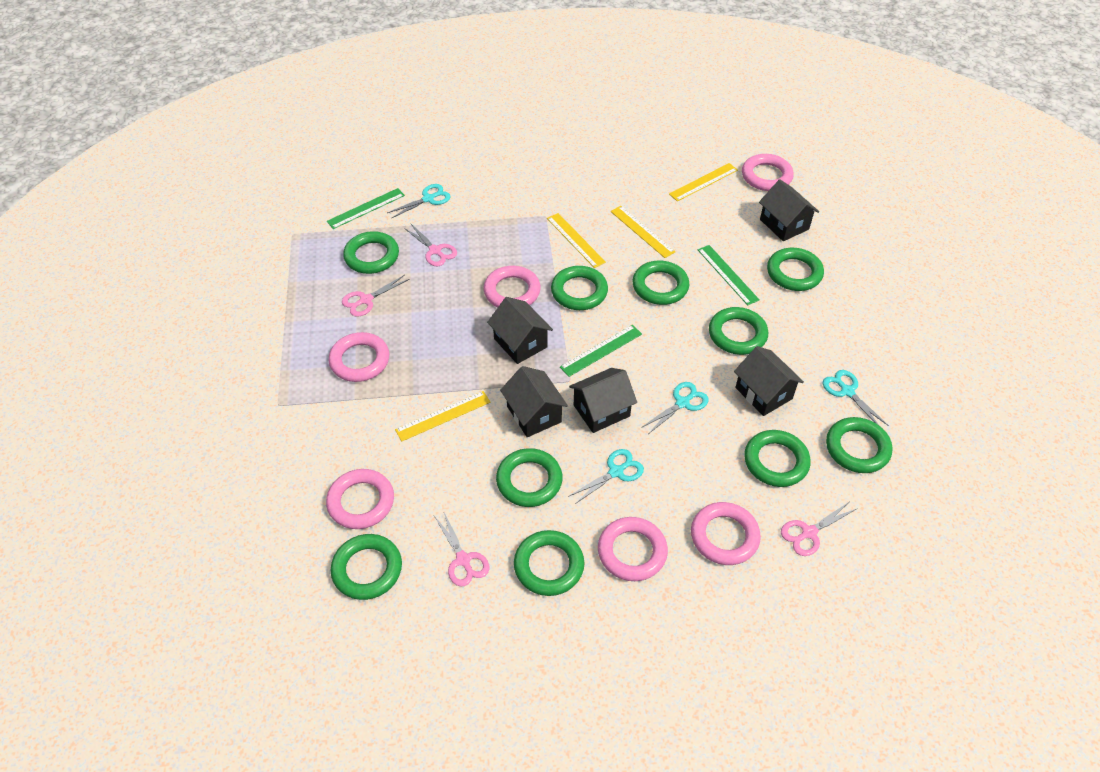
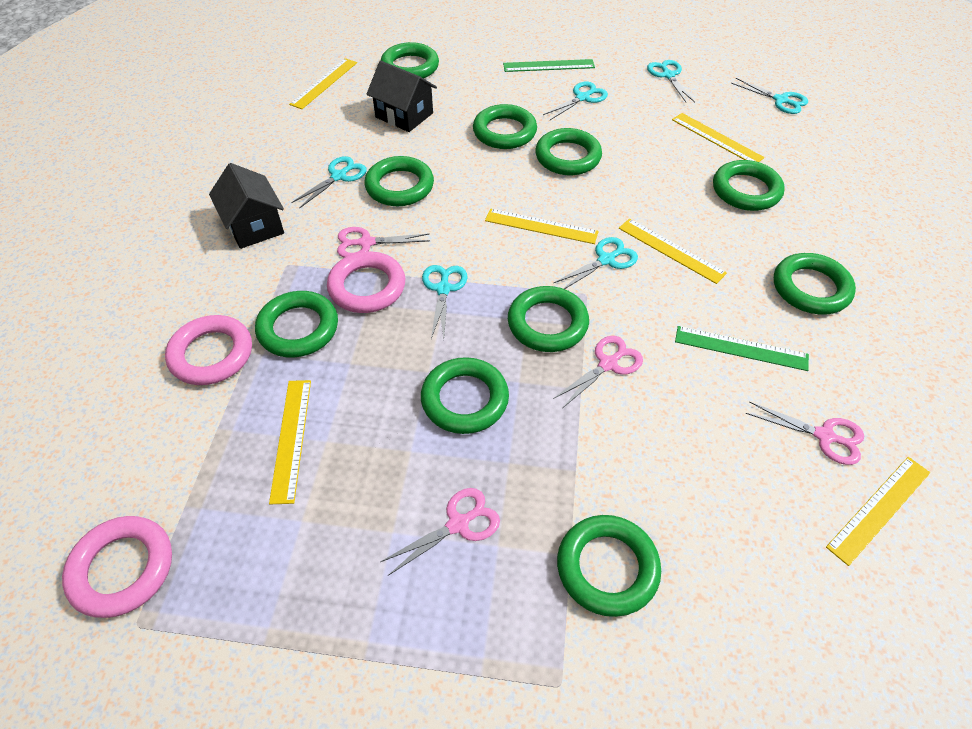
black house: [487,297,553,364] [500,366,568,437] [569,368,637,433] [734,346,804,416] [759,179,819,241] = 5 -> [209,163,284,249] [366,61,437,132] = 2
green ruler: [327,188,405,229] [560,325,642,377] [698,245,759,305] = 3 -> [503,59,595,72] [675,326,809,371] = 2
pink ring: [326,469,394,529] [328,332,389,382] [484,266,541,307] [598,517,668,581] [691,502,761,565] [742,154,794,191] = 6 -> [62,516,172,618] [165,315,252,385] [327,251,405,313] = 3
turquoise scissors: [387,184,451,218] [568,449,644,504] [641,382,709,434] [823,370,889,426] = 4 -> [291,156,367,209] [422,265,467,339] [543,81,608,120] [554,237,638,289] [647,60,695,103] [731,78,808,114] = 6
yellow ruler: [395,391,491,441] [547,213,606,268] [611,206,675,258] [669,163,738,201] = 4 -> [269,380,311,504] [289,58,357,109] [485,208,599,244] [619,218,727,284] [672,113,765,162] [826,457,930,566] = 6

